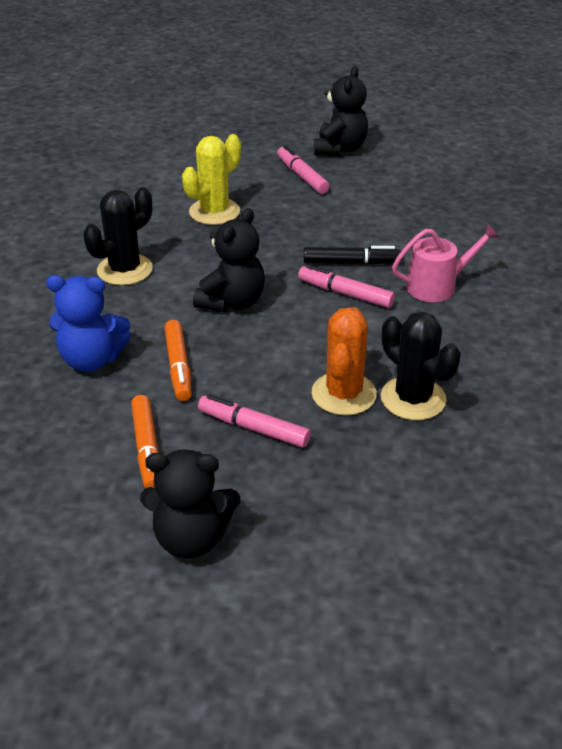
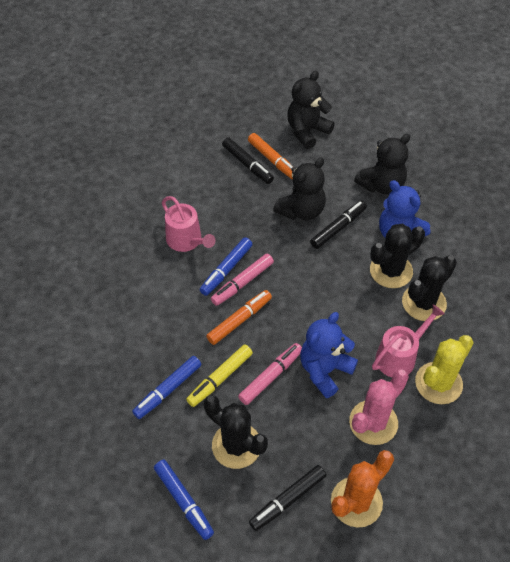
black cactus: [83,187,153,285] [381,312,461,420] = 2 -> [204,395,268,469] [370,224,425,288] [402,255,457,321] = 3
black marker: [304,246,401,264] = 1 -> [222,137,274,184] [249,465,326,531] [310,201,367,249] = 3
blue marker: none = 0 -> [132,356,201,419] [154,460,214,540] [200,237,252,296] = 3
blue teddy bear: [46,275,131,372] = 1 -> [300,312,358,398] [379,180,430,238] = 2
pink cactus: none = 0 -> [349,369,409,445] = 1
pink marker: [198,394,311,448] [277,145,330,194] [298,264,395,308] = 3 -> [211,254,274,306] [238,343,302,405] = 2
pink watering can: [392,224,499,302] = 1 -> [162,196,215,252] [372,304,444,377] = 2
yellow marker: none = 0 -> [186,345,253,407] = 1

